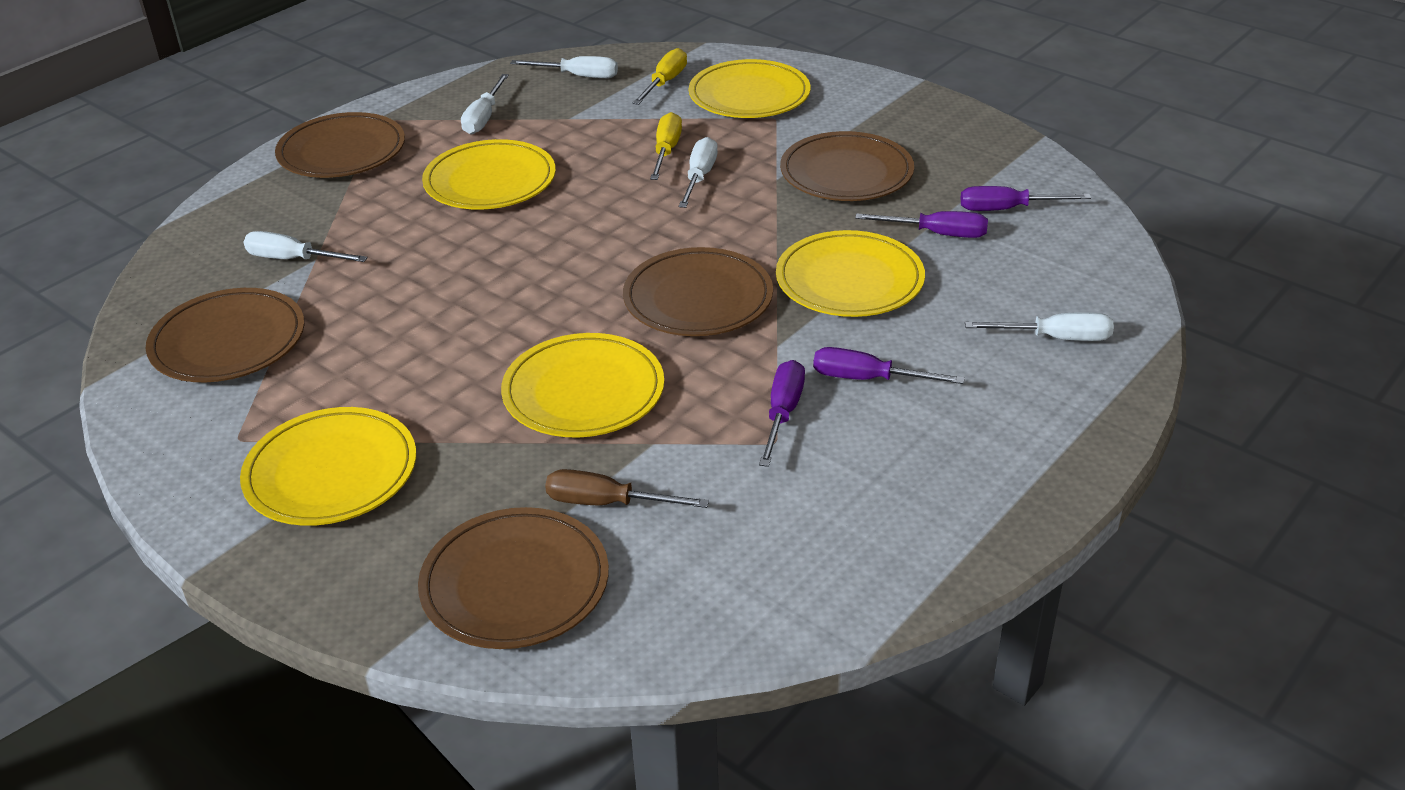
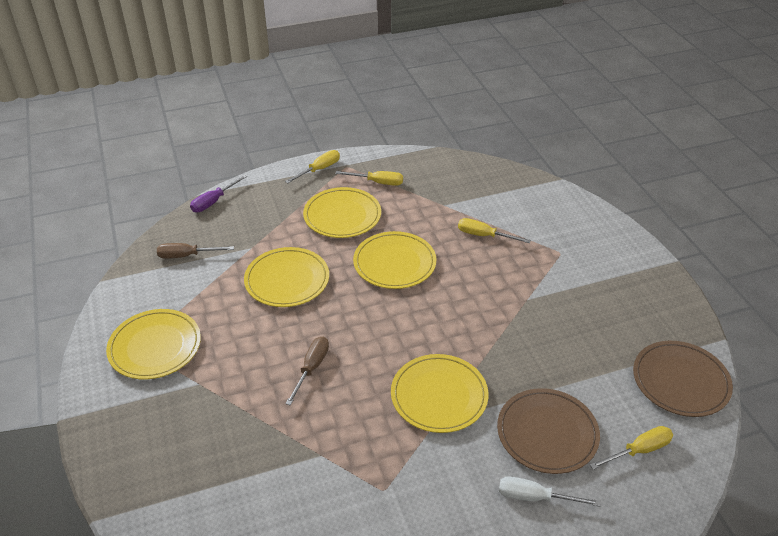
brown plate: [146,288,304,382] [275,112,405,178] [418,507,609,649] [623,247,773,336] [780,131,914,201] = 5 -> [497,388,600,474] [633,341,733,417] = 2
brown screwdriver: [545,469,709,508] = 1 -> [157,243,234,258] [285,337,329,405] = 2
purple screwdriver: [759,360,805,467] [813,347,965,384] [855,211,988,238] [960,186,1091,211] = 4 -> [190,175,247,212] = 1
white screwdriver: [244,231,368,262] [461,74,509,134] [510,56,618,78] [679,137,718,208] [965,312,1114,341] = 5 -> [499,476,601,507] = 1
yellow screwdriver: [633,48,687,105] [650,112,682,180] = 2 -> [285,150,340,184] [335,171,403,186] [458,218,531,243] [590,426,673,470] = 4

